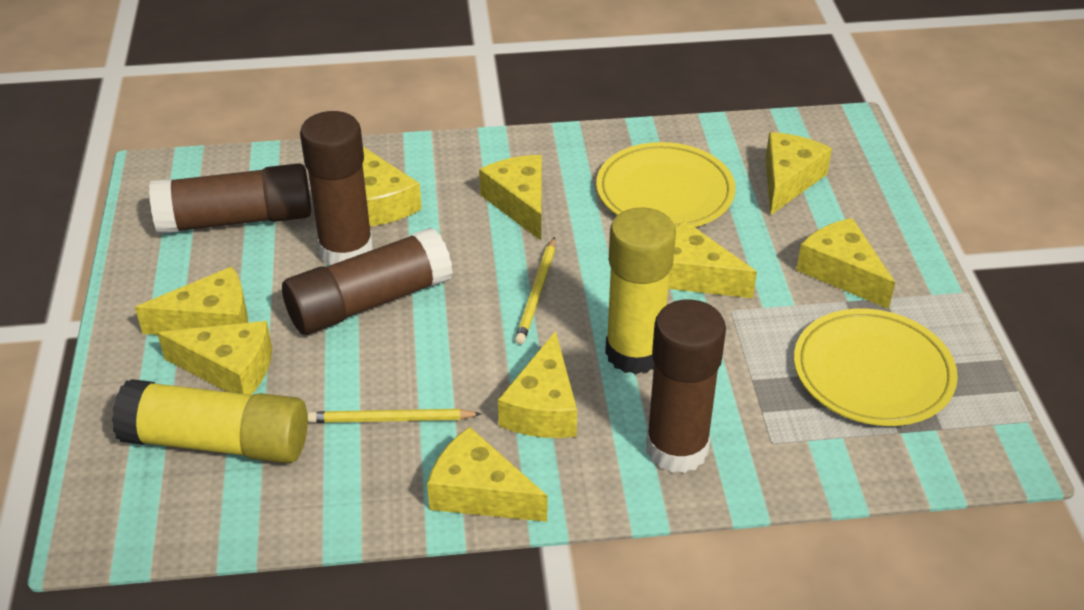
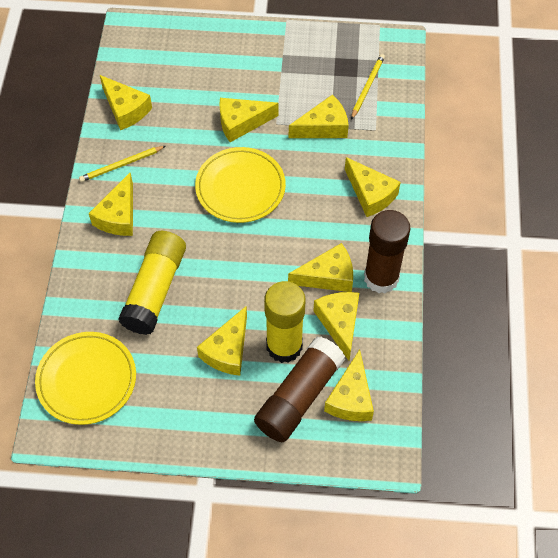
brown glue stick: [149,163,311,234] [282,228,453,335] [300,111,373,266] [646,299,726,473] = 4 -> [254,337,345,442] [364,210,411,293] = 2

